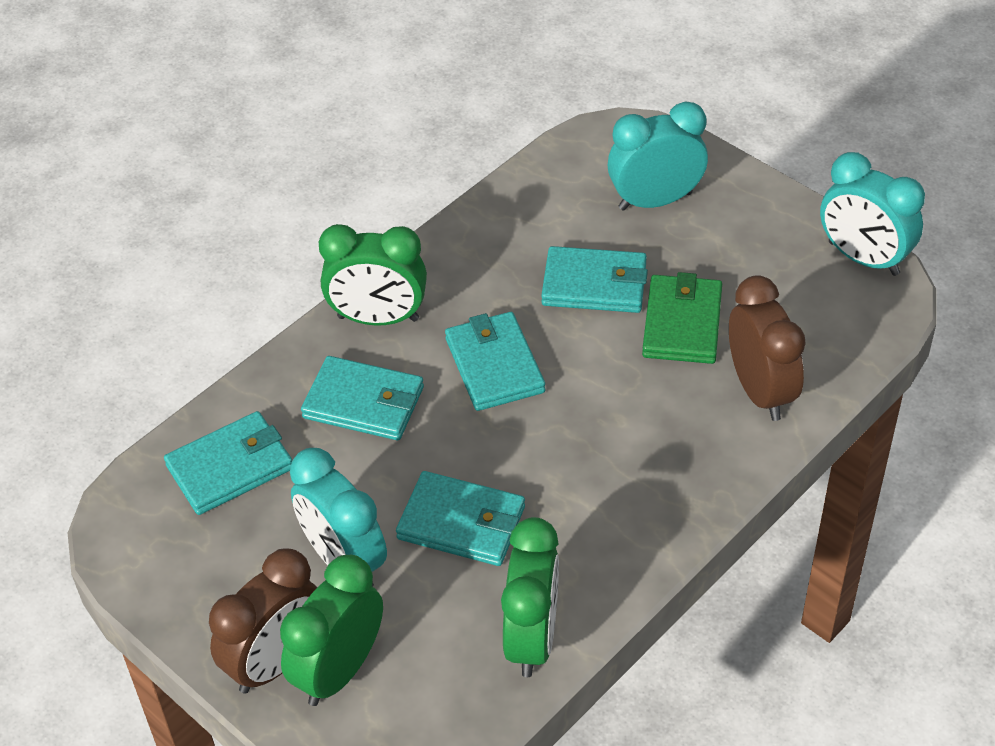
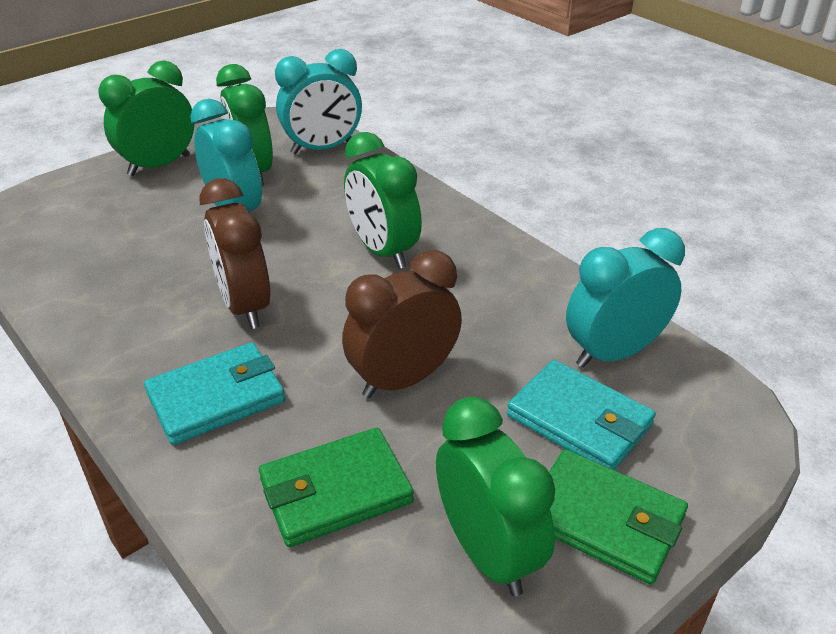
green clock: [280,555,383,706] [319,224,427,326] [501,517,559,677] = 3 -> [98,60,194,176] [216,64,273,186] [344,132,422,269] [436,397,555,596] = 4
green wallet: [642,272,722,364] = 1 -> [259,428,414,547] [549,449,688,585] = 2
turquoise wallet: [164,411,292,515] [301,356,424,440] [396,471,525,566] [445,312,545,411] [541,246,648,313] = 5 -> [144,342,285,445] [507,360,656,470] = 2

